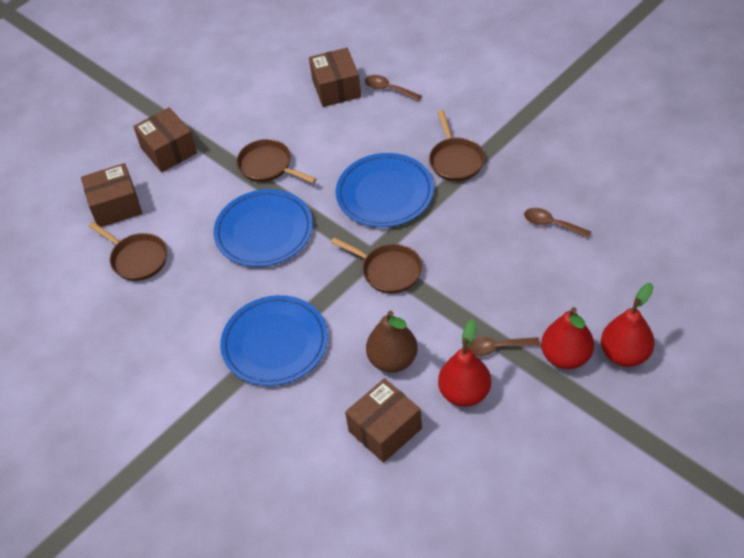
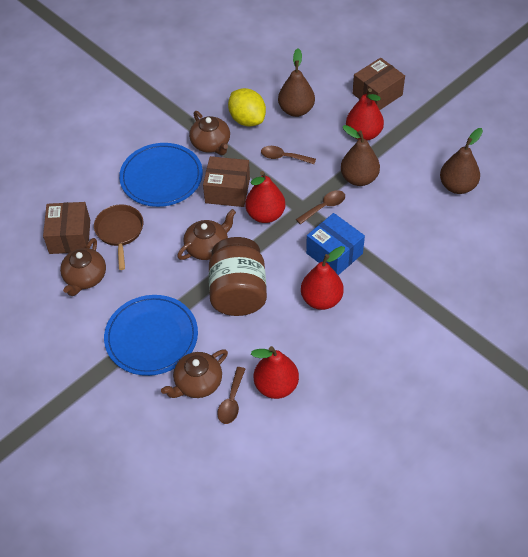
blue box: none = 0 -> [306,213,365,275] = 1
blue plate: [213,189,313,267] [220,295,328,386] [336,153,434,227] = 3 -> [104,295,198,376] [119,143,203,207] = 2
brown box: [81,163,142,227] [133,107,197,172] [309,48,361,107] [345,378,422,463] = 4 -> [43,202,90,254] [203,156,250,207] [353,58,405,110] = 3
brown jar: none = 0 -> [209,237,267,316] = 1
brown pan: [89,222,167,281] [237,139,316,183] [331,238,422,294] [429,110,485,181] = 4 -> [94,204,143,270] = 1
brown pear: [366,311,418,373] = 1 -> [278,48,315,117] [341,125,380,186] [440,128,483,194] = 3
brown teapot: none = 0 -> [60,238,106,296] [161,349,228,398] [177,209,236,260] [189,111,230,155] = 4
red pear: [438,319,491,407] [541,307,594,369] [601,283,655,367] = 3 -> [245,171,285,223] [251,346,299,399] [301,246,345,310] [346,88,384,141] = 4
yellow lemon: none = 0 -> [228,88,266,127] = 1

